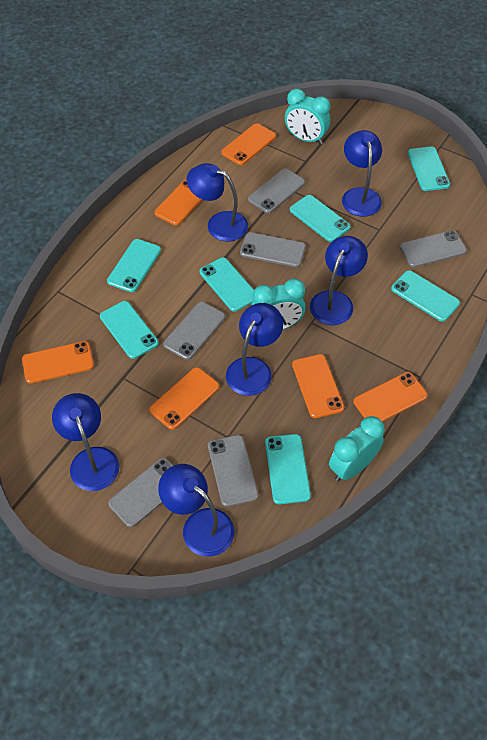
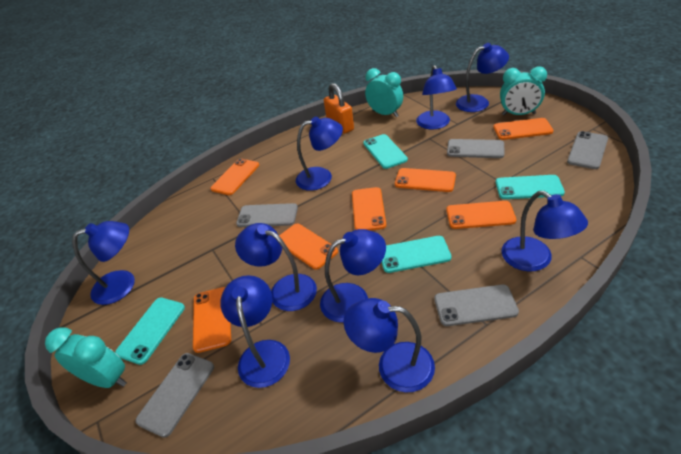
blue lamp: [52,393,119,491] [158,464,234,557] [187,163,248,241] [226,303,283,396] [310,236,368,325] [342,130,382,216] = 6 -> [72,221,135,305] [220,275,290,388] [235,223,317,311] [296,116,343,191] [320,229,386,323] [344,298,435,393] [416,65,457,129] [456,43,509,112] [502,191,588,272] = 9
grey phone: [108,458,173,527] [163,302,225,360] [208,435,259,507] [240,232,306,267] [248,168,305,213] [399,230,467,267] = 6 -> [135,353,214,438] [236,203,298,227] [434,284,519,326] [447,139,505,158] [567,131,608,169] = 5
orange padlock: none = 0 -> [324,83,354,134] = 1
orange phone: [22,341,94,384] [149,367,219,430] [155,178,202,225] [221,123,276,165] [292,354,344,418] [354,372,428,422] = 6 -> [193,287,231,353] [210,158,259,195] [279,224,338,270] [352,187,386,231] [395,168,456,192] [446,201,516,229] [493,118,554,140] = 7
turquoise phone: [100,301,159,359] [107,239,161,292] [200,257,254,312] [265,434,311,504] [290,195,350,242] [391,270,460,322] [408,146,450,191] = 7 -> [115,297,185,365] [363,134,408,169] [382,236,452,273] [496,175,565,199] = 4

